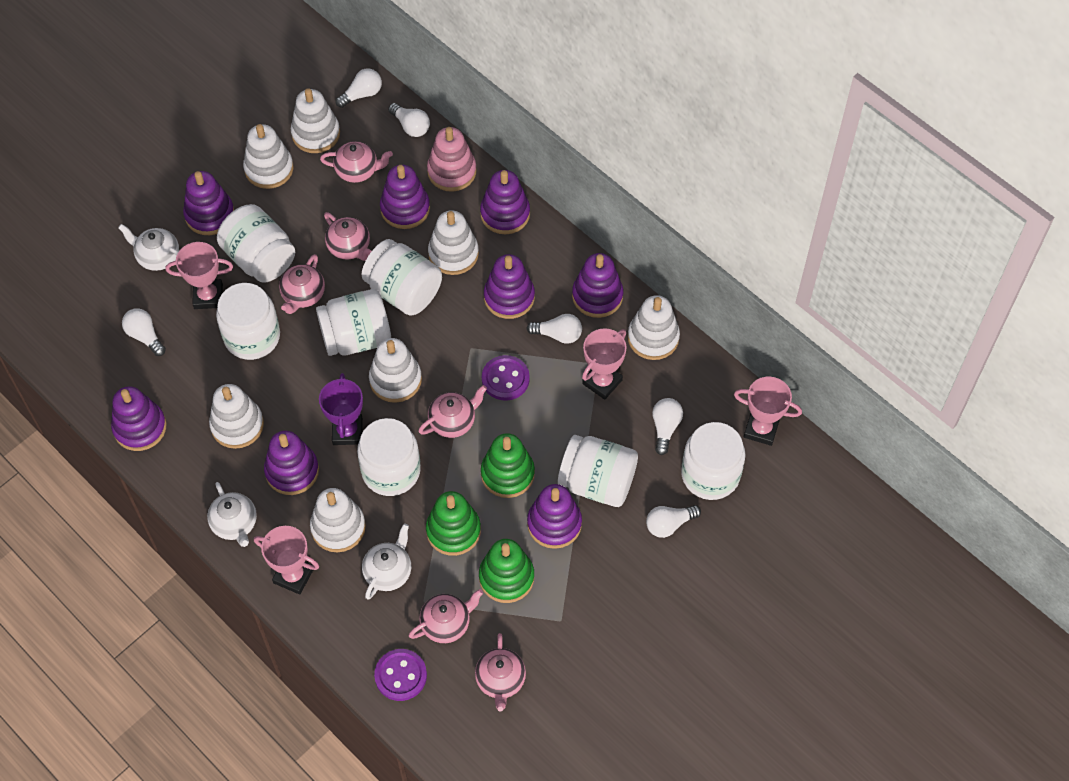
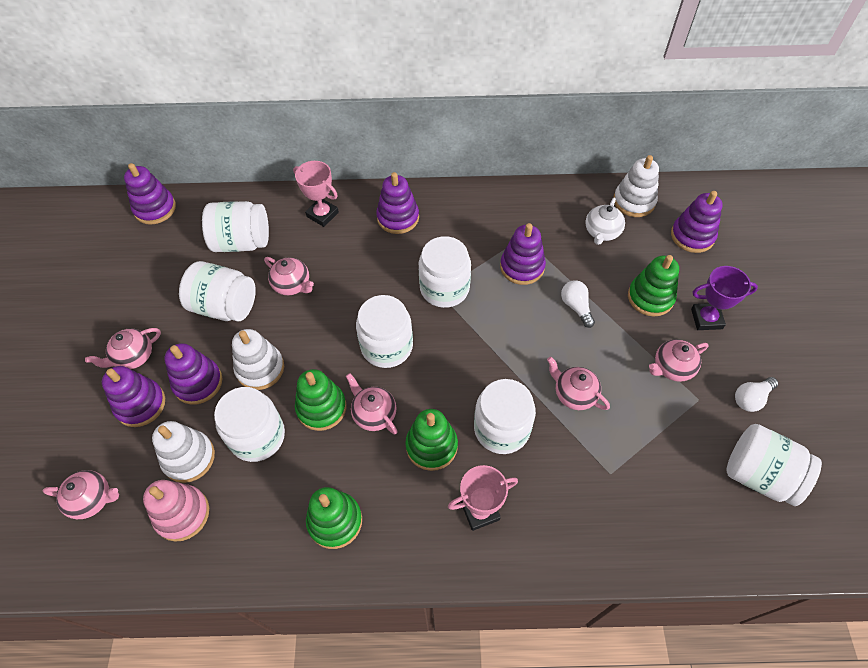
green stacking toy: [426,491,481,556] [479,539,534,603] [481,433,535,498] = 3 -> [295,369,346,431] [306,487,362,549] [405,409,458,471] [628,255,679,316] = 4
pink trophy: [166,242,233,309] [254,526,319,595] [582,328,627,400] [734,377,802,446] = 4 -> [293,161,339,227] [448,465,518,531] = 2
purple button: [374,649,427,701] [482,355,530,401] = 2 -> none = 0
purple stacking toy: [111,386,167,451] [183,171,234,235] [264,431,319,495] [380,165,430,229] [480,170,530,235] [484,254,535,319] [527,484,582,549] [572,253,623,318] = 8 -> [102,366,165,427] [124,163,176,225] [164,343,222,405] [376,172,419,234] [500,223,546,285] [671,191,723,253] = 6
white light bulb: [122,308,166,356] [335,68,382,108] [388,103,430,137] [526,314,582,344] [646,505,701,538] [652,398,683,455] = 6 -> [561,280,595,328] [735,377,778,412] = 2
white stacking toy: [209,384,264,449] [243,124,294,189] [291,88,340,153] [310,488,366,552] [369,338,422,403] [428,210,479,275] [628,295,680,360] = 7 -> [152,421,215,483] [232,329,284,390] [614,155,659,217] = 3
white teapot: [118,224,179,271] [207,482,257,547] [362,524,411,600] = 3 -> [586,198,625,245] = 1

